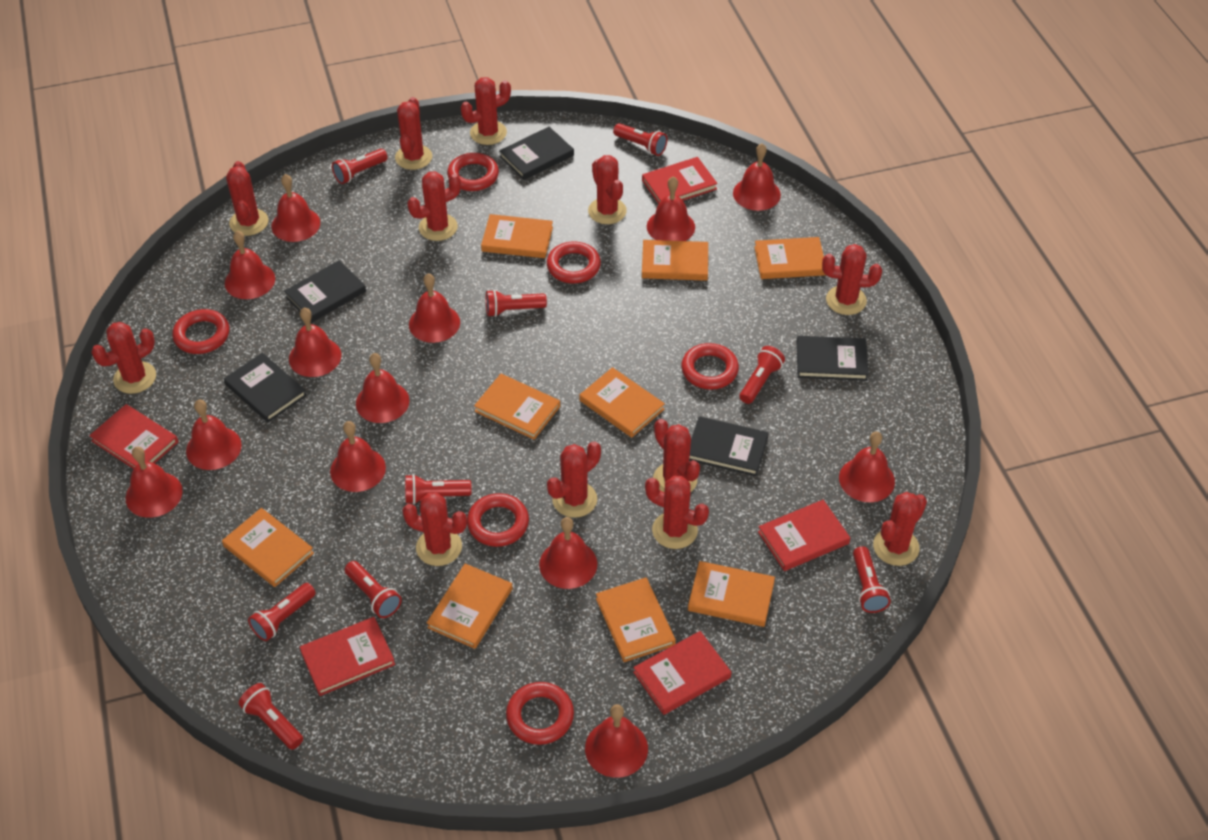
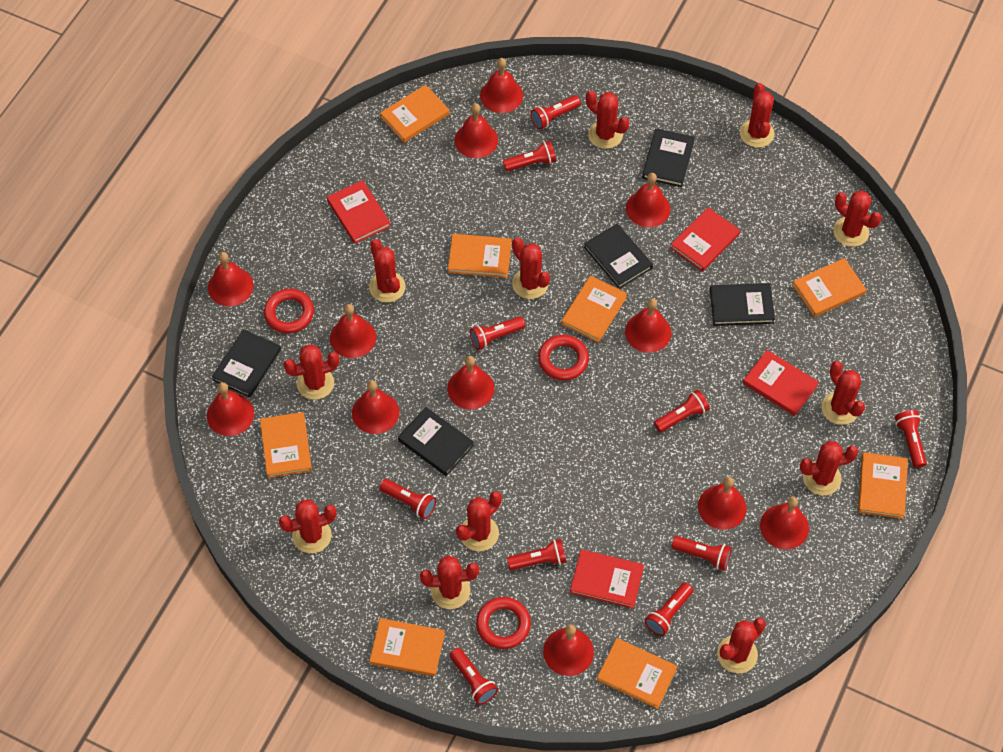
orange book: [222,508,314,587] [427,564,513,649] [474,374,560,440] [481,214,553,258] [579,367,665,438] [596,577,676,662] [642,240,708,281] [688,561,775,627] [754,237,825,279] = 9 -> [260,412,312,478] [369,618,445,676] [380,85,450,143] [448,234,512,278] [561,276,627,343] [597,638,677,709] [792,258,867,317] [858,452,908,519] = 8
red bell: [126,447,183,518] [186,400,242,470] [225,231,275,299] [272,174,320,242] [289,308,341,377] [330,421,386,492] [356,353,410,423] [409,274,460,343] [539,517,597,589] [585,704,648,778] [647,176,695,241] [733,143,781,211] [839,431,895,502] = 13 -> [207,382,254,436] [208,252,254,306] [330,304,376,358] [352,380,399,434] [447,356,494,410] [454,103,498,158] [480,58,523,113] [543,624,594,676] [625,298,671,353] [626,173,670,227] [698,477,747,530] [760,497,809,550] = 12
red book: [89,404,178,469] [300,617,395,696] [633,631,731,715] [642,157,718,204] [758,500,850,571] = 5 -> [327,180,391,244] [570,549,644,609] [671,207,740,272] [743,350,819,416] = 4
red flashlight: [238,683,303,750] [248,583,316,641] [332,149,388,184] [345,561,402,618] [405,474,472,504] [486,290,547,317] [613,123,667,156] [739,346,785,404] [853,546,891,613] = 9 -> [380,479,436,519] [450,648,498,705] [470,316,525,350] [503,141,556,171] [507,539,567,570] [530,95,581,130] [645,583,693,636] [654,390,710,432] [671,536,732,571] [895,410,927,468] = 10
red ring: [172,309,229,354] [447,153,499,191] [467,493,529,547] [506,682,574,745] [547,242,601,283] [681,343,739,390] = 6 -> [264,289,314,333] [476,597,531,649] [538,335,589,381] = 3

